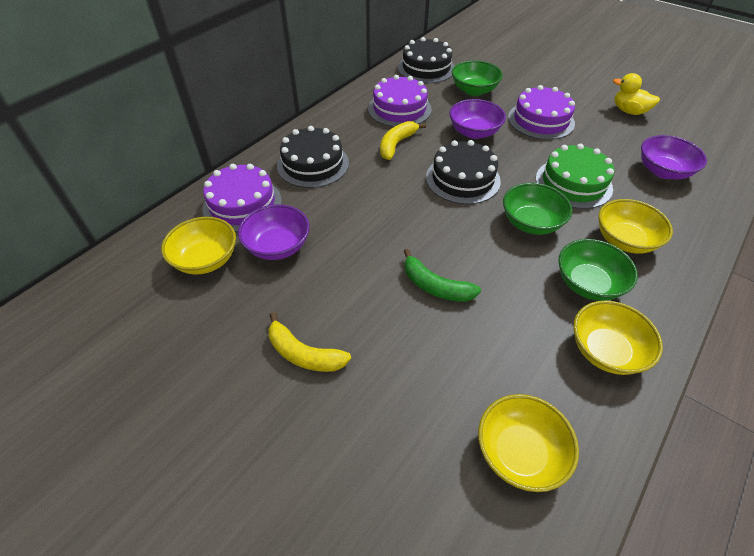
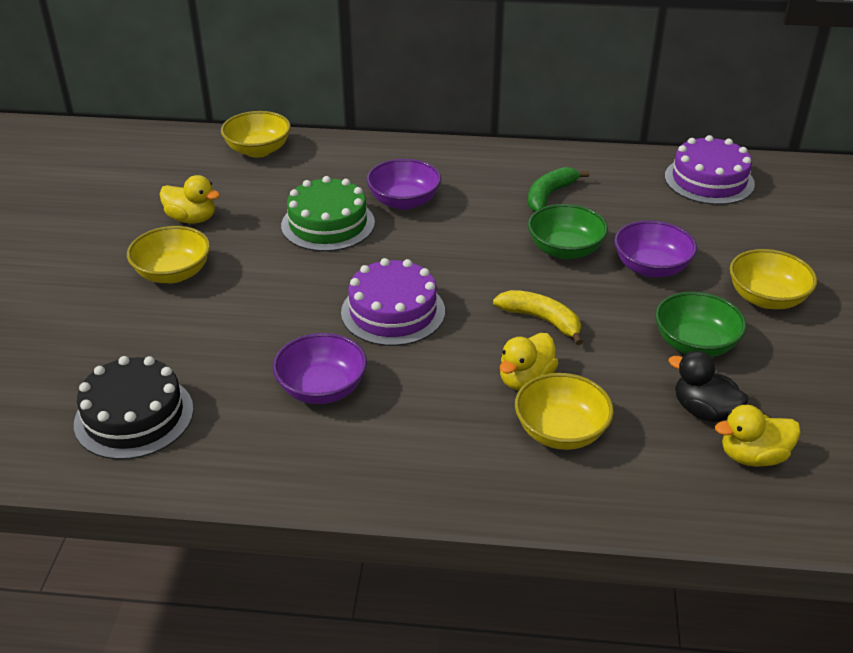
black cake: [277,126,349,188] [398,37,455,83] [426,140,501,204] = 3 -> [74,356,194,460] = 1
black duck: none = 0 -> [668,351,748,422] = 1
green bowl: [452,60,503,96] [503,183,573,235] [558,239,638,301] = 3 -> [528,204,608,259] [655,292,747,357] = 2
purple cake: [203,164,282,232] [368,75,432,127] [508,85,575,140] = 3 -> [341,258,445,346] [665,135,755,205] = 2
yellow banana: [268,312,351,372] [380,121,426,160] = 2 -> [493,290,583,345] = 1
yellow duck: [613,73,660,115] = 1 -> [160,175,220,224] [500,333,558,391] [715,405,801,467] = 3

